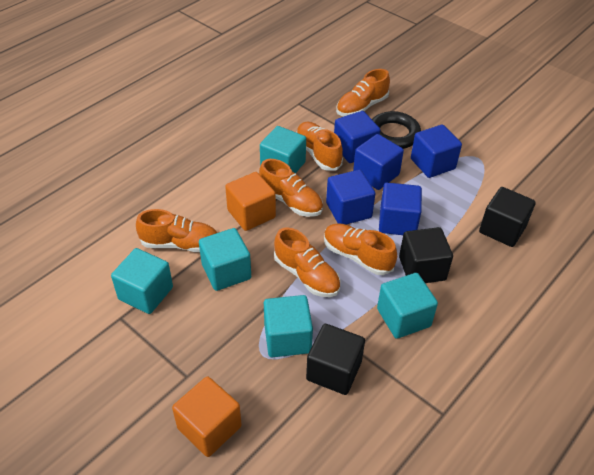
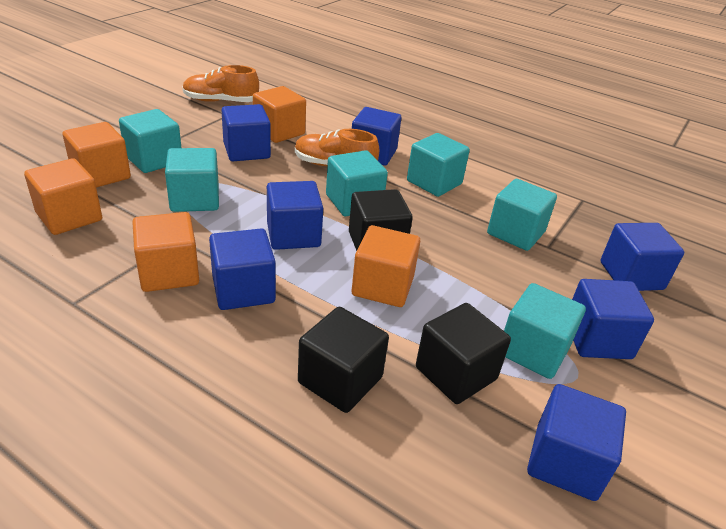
black ring: [372,111,421,149] = 1 -> none = 0
blue cube: [326,170,375,225] [334,111,380,163] [353,134,404,190] [379,182,422,235] [411,125,462,178] = 5 -> [209,229,276,310] [221,104,271,161] [267,181,323,250] [352,107,401,166] [527,384,626,501] [572,279,654,359] [600,223,684,291] = 7
orange cube: [172,377,242,457] [225,172,276,231] = 2 -> [24,158,102,235] [63,122,131,188] [132,212,199,292] [253,86,306,143] [352,225,420,307] = 5
orange shoe: [136,209,217,252] [259,159,323,217] [274,227,341,297] [296,122,343,171] [324,223,397,275] [336,69,390,116] = 6 -> [182,65,259,102] [295,129,379,166] = 2
turquoise cube: [111,248,173,314] [199,228,251,291] [260,126,306,173] [264,295,313,357] [377,273,438,339] = 5 -> [119,109,181,173] [165,148,219,212] [326,150,388,216] [407,133,470,197] [487,179,557,251] [504,283,586,379] = 6

